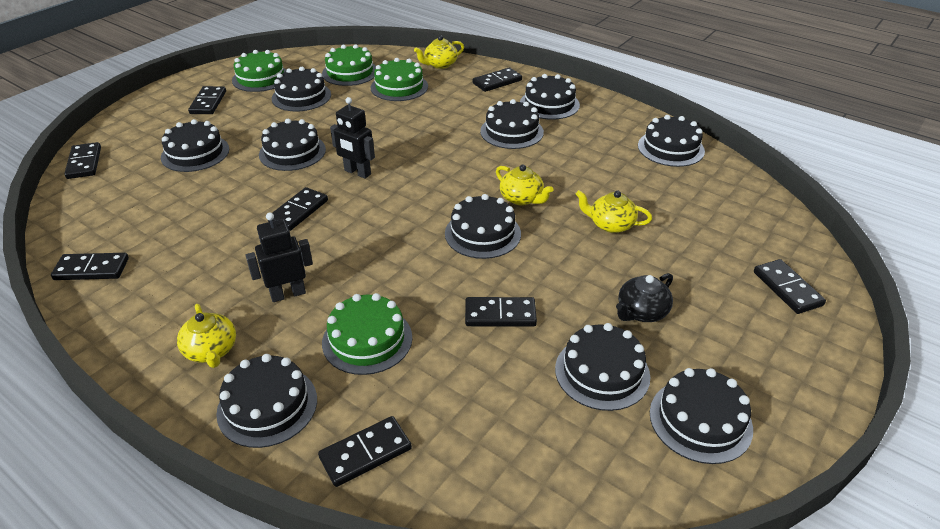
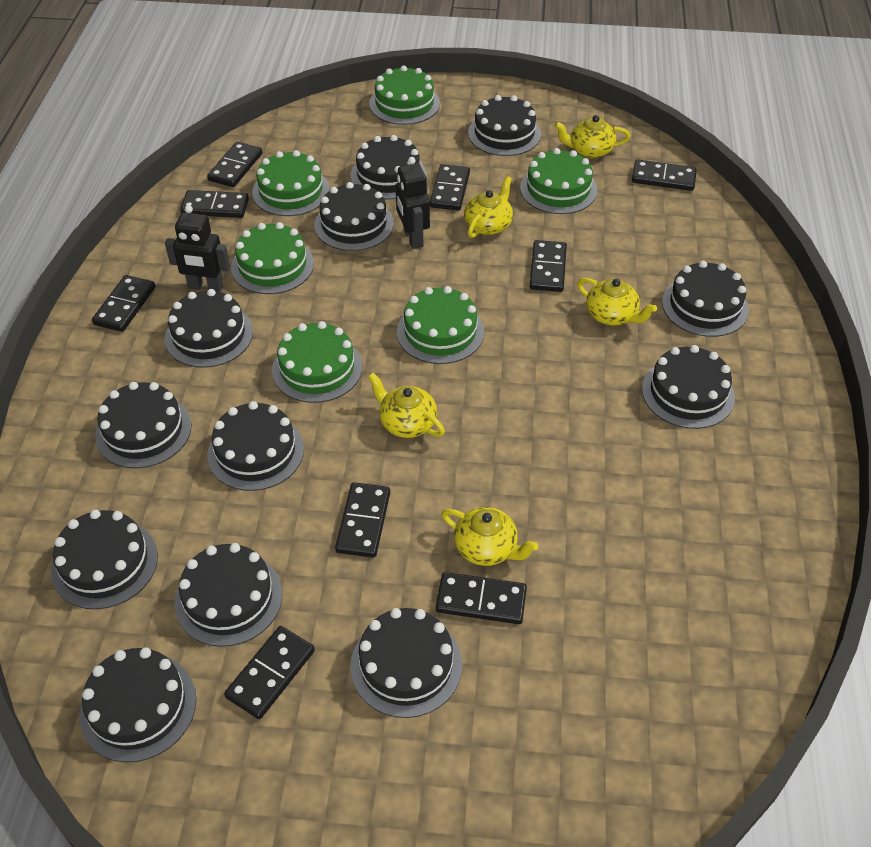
black cake: [161,119,229,172] [216,354,317,448] [259,119,326,171] [272,67,331,111] [445,194,521,259] [480,99,544,149] [520,74,580,120] [555,323,650,411] [638,115,705,167] [650,368,753,464] = 10 -> [51,510,158,609] [80,648,196,763] [95,382,191,468] [165,289,253,368] [175,543,282,647] [207,401,304,491] [314,182,394,251] [350,608,462,718] [351,135,426,199] [468,95,541,156] [642,345,735,429] [662,261,749,337] = 12
black domino: [51,253,129,280] [64,142,101,179] [188,86,226,114] [268,187,328,231] [318,416,412,487] [465,297,537,327] [473,67,522,92] [754,259,826,314] = 8 -> [92,275,155,332] [180,190,249,218] [207,142,263,187] [224,626,315,719] [335,483,390,558] [430,164,470,211] [436,572,527,624] [530,240,567,292] [632,160,697,191] = 9
black teapot: [616,273,673,322] = 1 -> none = 0
green cake: [232,50,286,92] [322,44,376,86] [322,293,412,375] [371,58,428,101] = 4 -> [231,222,314,294] [252,150,330,216] [272,321,362,403] [369,66,440,125] [397,286,484,364] [520,148,597,214] = 6
yellow teapot: [177,304,236,368] [414,35,464,69] [496,164,554,206] [576,190,652,233] = 4 -> [368,373,445,438] [441,507,538,566] [464,176,513,238] [554,115,630,158] [577,278,657,326] = 5

